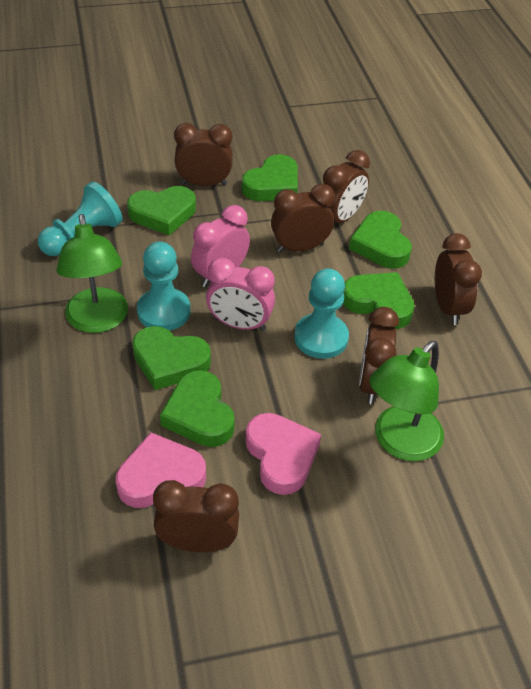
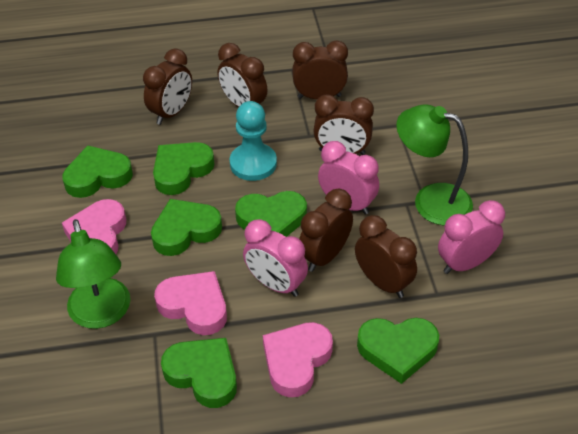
pink clock: [191,205,250,288] [206,257,275,331] = 2 -> [243,219,308,297] [318,141,379,215] [438,200,505,274] = 3
pink heart: [116,432,206,508] [246,413,321,495] = 2 -> [62,199,126,254] [154,271,227,335] [263,322,333,397] = 3
turquoise pawn: [38,181,123,256] [137,242,191,331] [294,268,349,359] = 3 -> [230,101,277,181] = 1

